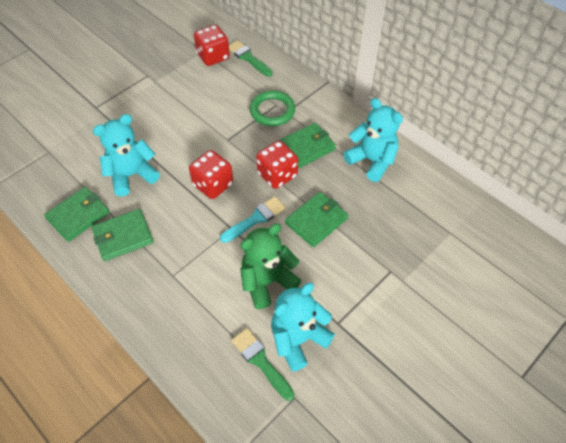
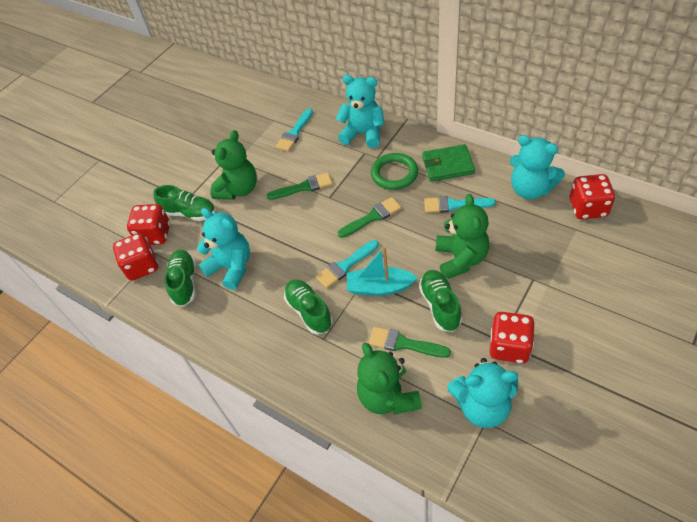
green brush: [229,40,273,76] [231,328,294,401] = 2 -> [267,172,333,200] [338,197,401,238] [369,327,451,358] = 3
green shoe: none = 0 -> [153,185,216,221] [164,250,196,306] [284,280,333,335] [419,270,462,332] = 4
green teddy bear: [240,224,301,309] = 1 -> [210,130,257,200] [357,343,422,415] [436,194,489,279] = 3
green wallet: [44,187,110,242] [92,209,154,261] [278,123,336,168] [285,192,348,247] = 4 -> [422,144,475,182] = 1
red dice: [189,150,233,199] [194,25,230,66] [256,141,298,189] = 3 -> [113,233,158,281] [127,204,170,245] [489,312,535,364] [570,174,615,219] = 4
turquoise boat: none = 0 -> [347,246,418,296] = 1
turquoise brush: [220,197,286,243] = 1 -> [275,109,313,151] [316,240,379,288] [424,196,496,213] = 3
turquoise teddy bear: [93,114,160,197] [271,283,335,371] [343,98,403,182] = 3 -> [197,208,250,290] [336,75,385,148] [447,358,518,428] [510,135,565,199] = 4

